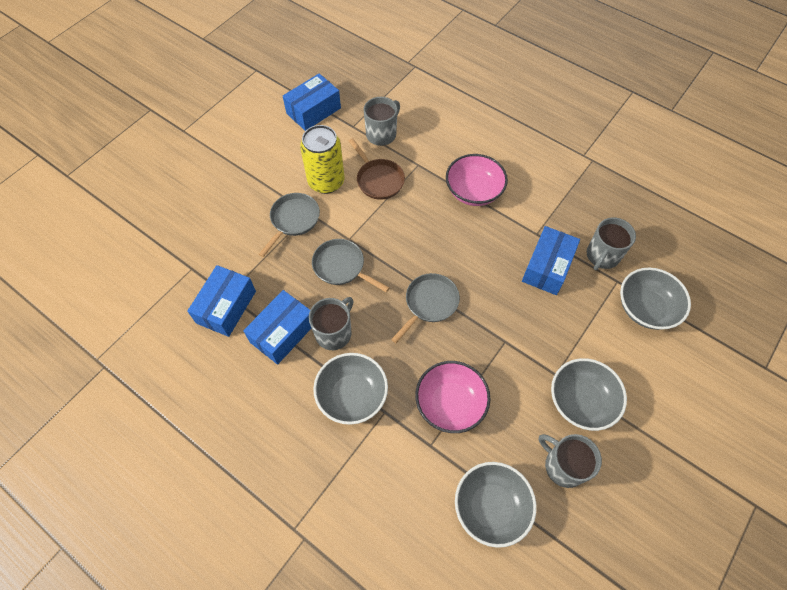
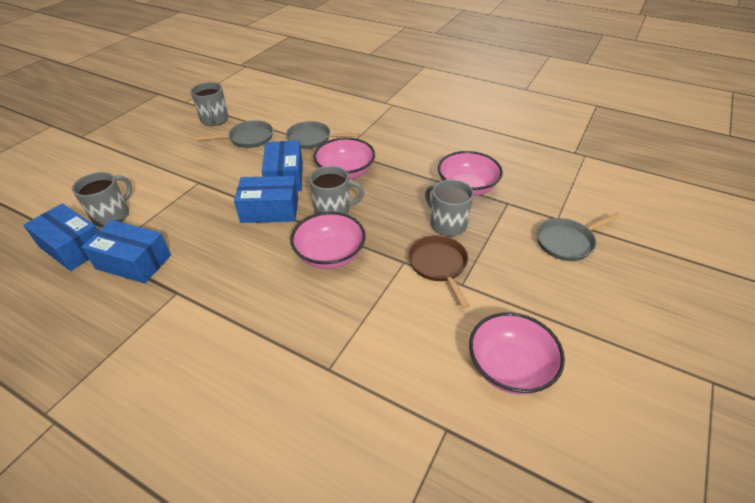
grey bowl: [313,353,388,425] [455,462,537,548] [551,358,627,431] [620,268,691,330] = 4 -> none = 0
pink bowl: [415,361,490,433] [446,154,508,206] = 2 -> [291,212,366,269] [314,138,375,180] [438,151,503,196] [469,312,565,395] = 4
yellow can: [300,125,345,194] = 1 -> none = 0

